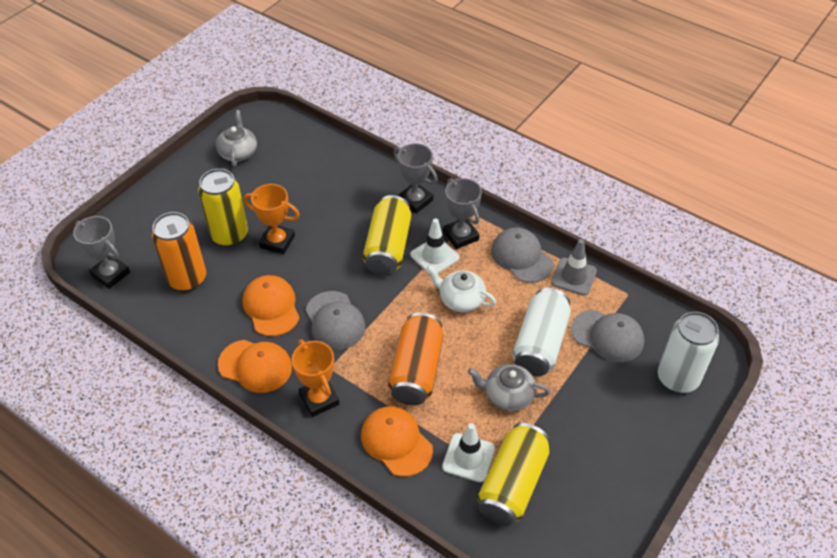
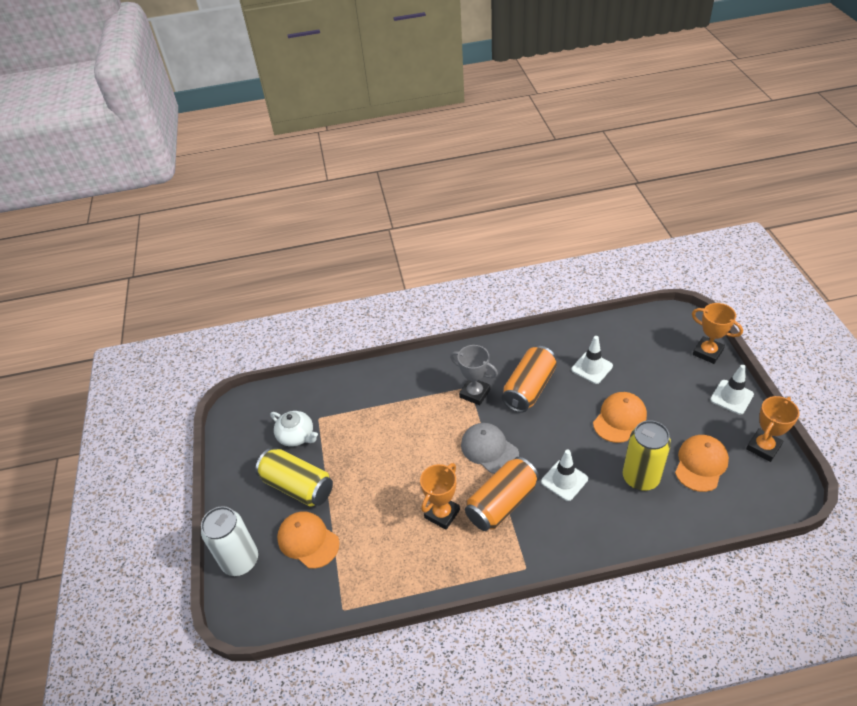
grey cap: [306,291,365,350] [491,227,553,283] [571,310,644,362] = 3 -> [461,423,519,474] = 1
grey teapot: [216,110,257,167] [468,364,550,411] = 2 -> none = 0
grey traffic cone: [551,239,597,296] = 1 -> none = 0
grey trophy: [73,216,130,289] [393,143,438,214] [443,178,482,249] = 3 -> [450,345,498,405] = 1
orange trophy: [243,184,300,254] [292,339,339,417] = 2 -> [420,463,460,530] [692,303,743,364] [746,396,800,462] = 3
white can: [512,288,571,376] [658,312,719,393] = 2 -> [201,506,258,576] = 1
white traffic cone: [410,218,460,275] [442,423,495,482] = 2 -> [541,450,588,501] [571,336,613,384] [710,365,754,415] = 3
yellow can: [198,169,248,247] [363,195,412,275] [477,423,550,526] = 3 -> [255,448,333,507] [622,420,671,491] = 2

